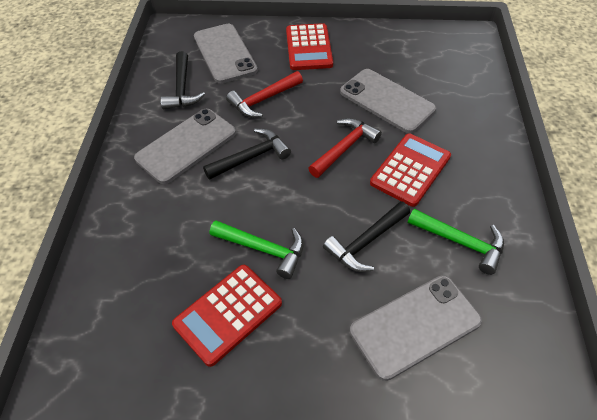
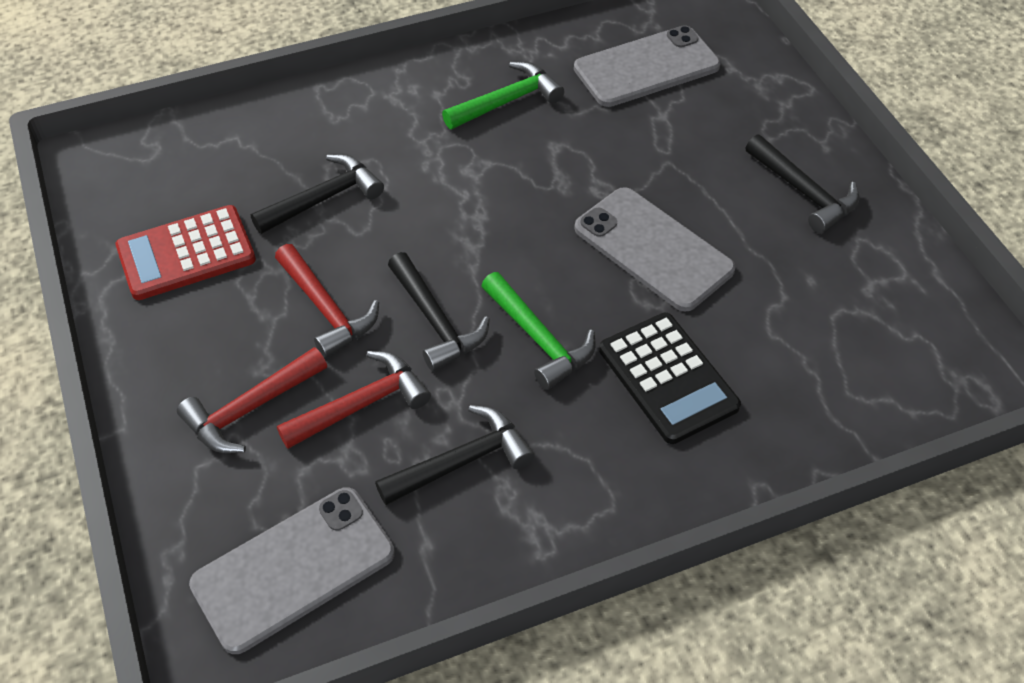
black calculator: none = 0 -> [599,313,741,444] = 1
black hammer: [161,51,205,110] [203,128,291,180] [323,201,410,272] = 3 -> [251,154,384,234] [375,405,535,505] [388,252,490,371] [746,134,859,233] = 4
grey phone: [134,109,236,184] [194,24,258,83] [340,69,436,133] [350,275,482,381] = 4 -> [189,487,395,654] [574,25,721,107] [574,187,736,312] = 3
red calculator: [172,265,282,367] [286,23,333,70] [370,134,451,207] = 3 -> [116,205,256,300] = 1
red hammer: [226,71,303,118] [308,118,382,178] = 2 -> [177,347,327,453] [275,244,379,358] [277,351,431,449] = 3

